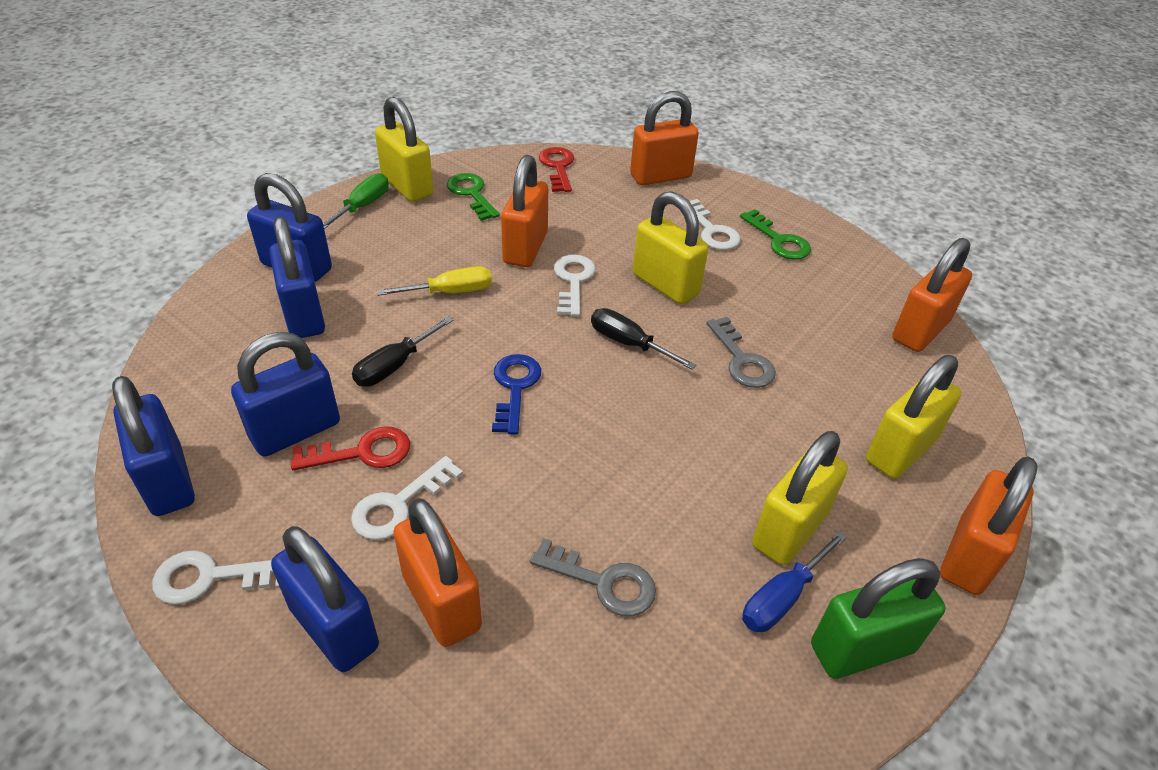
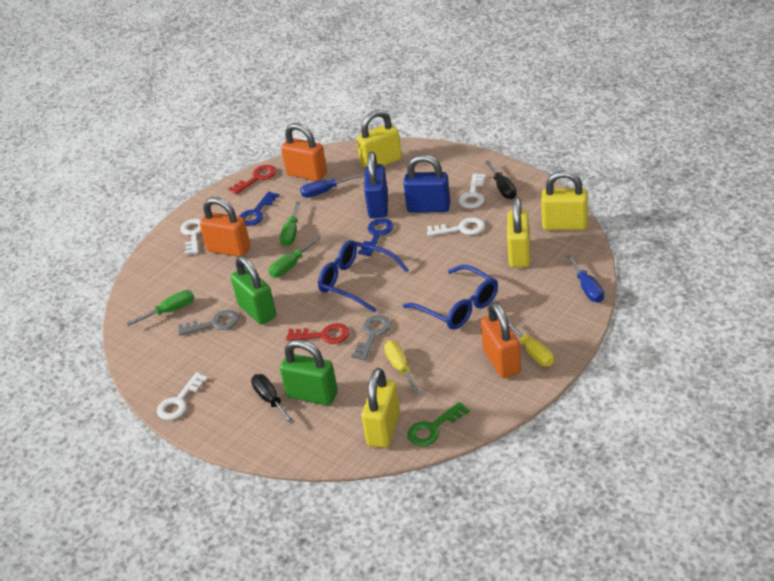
blue glasses: none = 0 -> [318,240,409,313] [403,265,498,330] = 2
blue key: [492,354,541,435] = 1 -> [239,192,279,226] [358,218,394,256] = 2
blue padlock: [112,376,195,516] [231,332,340,457] [247,173,332,282] [269,217,325,338] [271,526,379,672] = 5 -> [364,151,388,218] [403,155,450,213] = 2
blue screwdriver: [742,531,847,632] = 1 -> [300,173,363,198] [566,255,604,303] = 2
green key: [447,173,500,221] [740,209,811,260] = 2 -> [407,402,470,446] = 1
green padlock: [811,558,945,679] = 1 -> [231,255,276,324] [280,340,338,405] = 2
green screwdriver: [323,173,388,229] = 1 -> [127,290,194,326] [269,236,321,278] [280,202,300,247] = 3
orange padlock: [393,498,482,647] [501,155,548,267] [630,91,699,185] [892,238,972,352] [940,457,1038,595] = 5 -> [200,197,251,257] [281,123,327,181] [481,302,521,378] = 3
yellow screwdriver: [377,266,492,296] = 1 -> [384,341,420,394] [507,319,554,366] = 2

